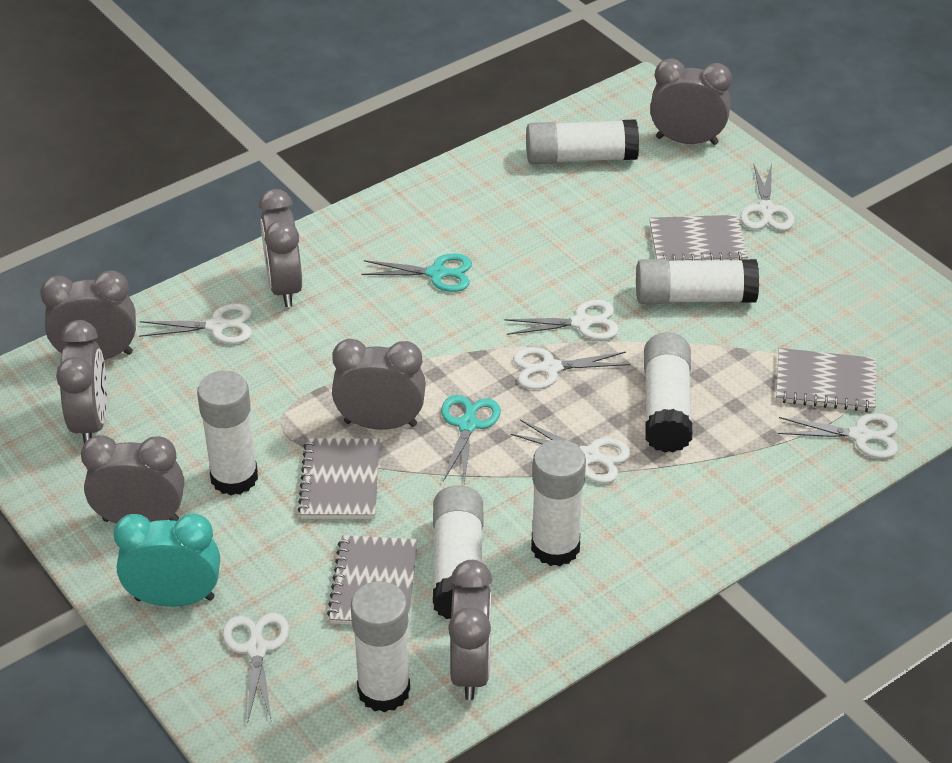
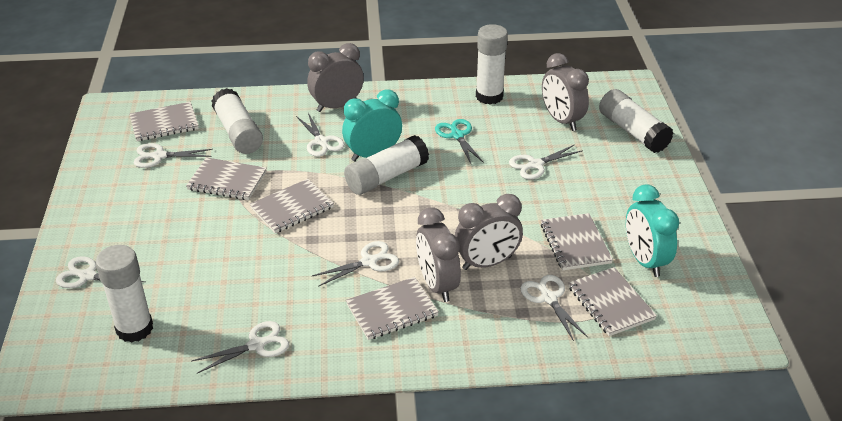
grey clock: [40,270,136,360] [56,320,107,444] [81,435,184,524] [259,189,302,307] [332,339,426,430] [448,560,492,700] [650,58,732,145] = 7 -> [307,43,364,112] [416,207,461,302] [455,194,523,270] [542,53,589,131] = 4
grey notebook: [298,438,379,519] [327,535,418,625] [649,215,748,261] [776,348,876,412] = 4 -> [129,102,199,141] [186,157,267,200] [250,179,334,233] [346,277,439,340] [541,213,613,270] [569,267,657,336] = 6
turquoise clock: [114,514,220,607] = 1 -> [342,89,402,161] [626,185,679,277] = 2
turquoise scissors: [362,253,472,292] [441,395,501,483] = 2 -> [435,119,484,164] = 1
white glue stick: [197,371,258,495] [351,581,410,713] [433,485,484,619] [526,119,639,164] [531,439,586,566] [636,259,759,304] [644,333,692,453] = 7 -> [96,245,153,343] [211,88,263,154] [344,135,429,195] [476,24,508,105] [599,89,674,153] = 5

